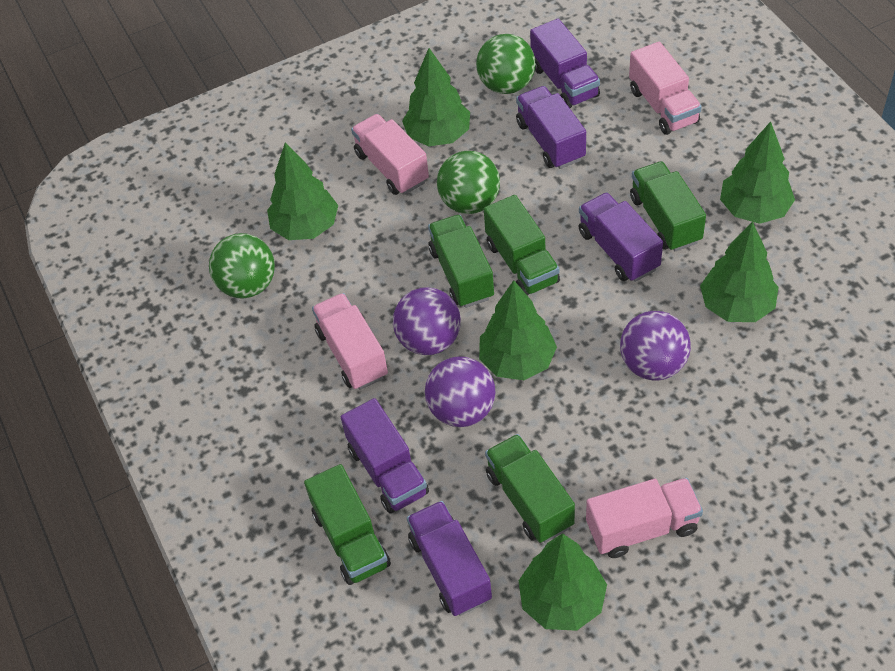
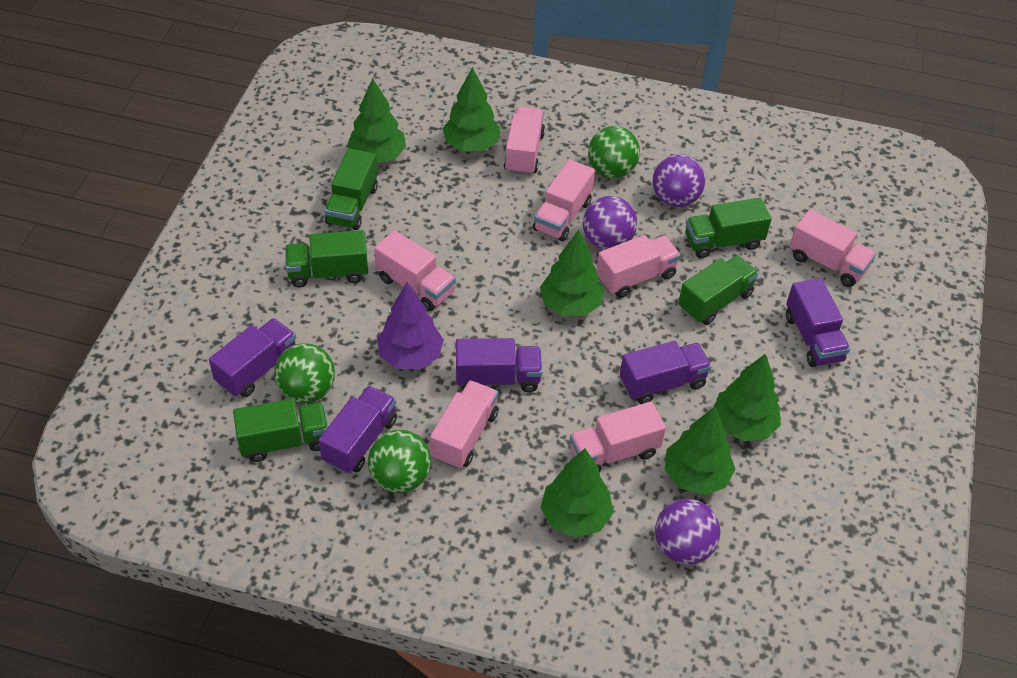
pink truck: [312,293,388,390] [351,114,429,195] [586,478,703,558] [629,42,702,135] = 4 -> [374,230,456,311] [430,380,499,469] [504,107,545,175] [533,159,595,241] [570,401,666,472] [596,235,681,298] [789,210,876,287] = 7
purple tree: none = 0 -> [377,282,444,369] = 1

